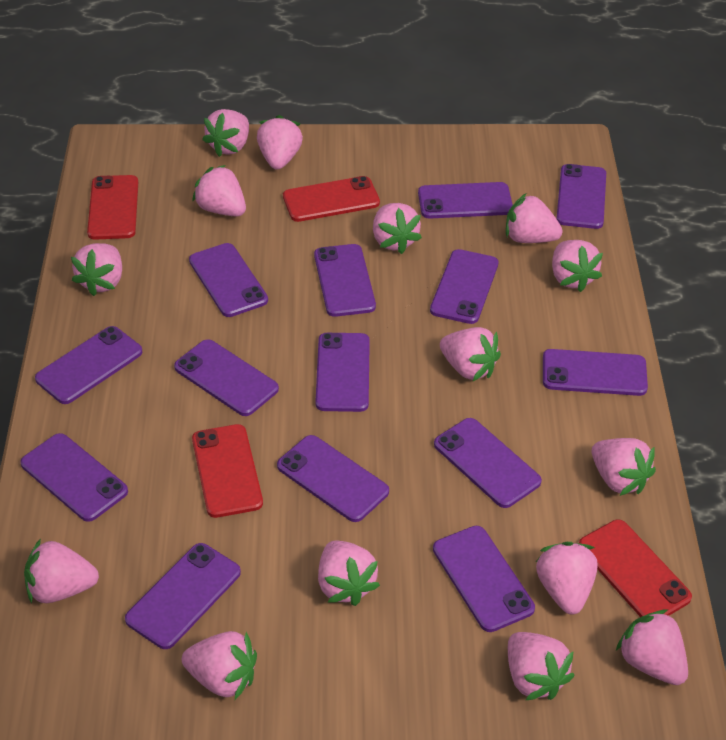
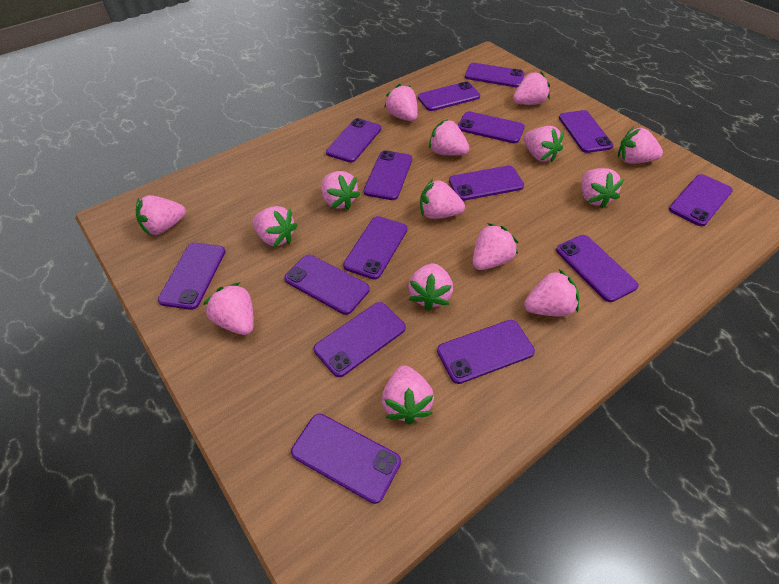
purple phone: [20,433,128,522] [35,326,142,404] [125,543,241,649] [174,339,279,416] [189,243,268,317] [277,435,389,522] [314,244,376,317] [315,333,370,412] [418,182,513,219] [430,249,498,324] [433,526,535,632] [434,418,542,508] [543,349,648,396] [556,164,606,229] = 14 -> [158,243,226,310] [284,255,370,315] [291,414,401,504] [314,302,406,377] [326,118,381,163] [343,216,407,280] [364,150,412,200] [418,82,481,111] [437,320,535,384] [449,165,524,201] [458,111,525,144] [465,63,525,87] [556,235,639,302] [559,110,613,153] [669,174,733,226] = 15
red phone: [87,175,138,240] [192,424,263,518] [283,176,380,222] [579,520,692,617] = 4 -> none = 0

